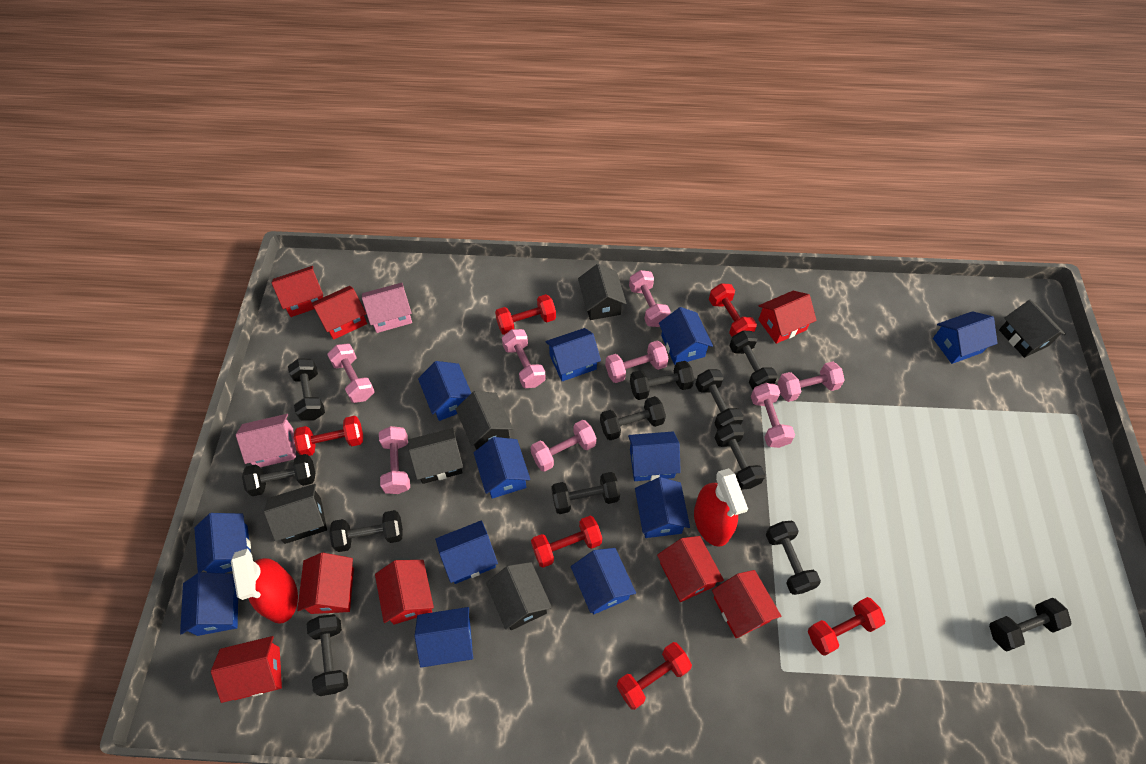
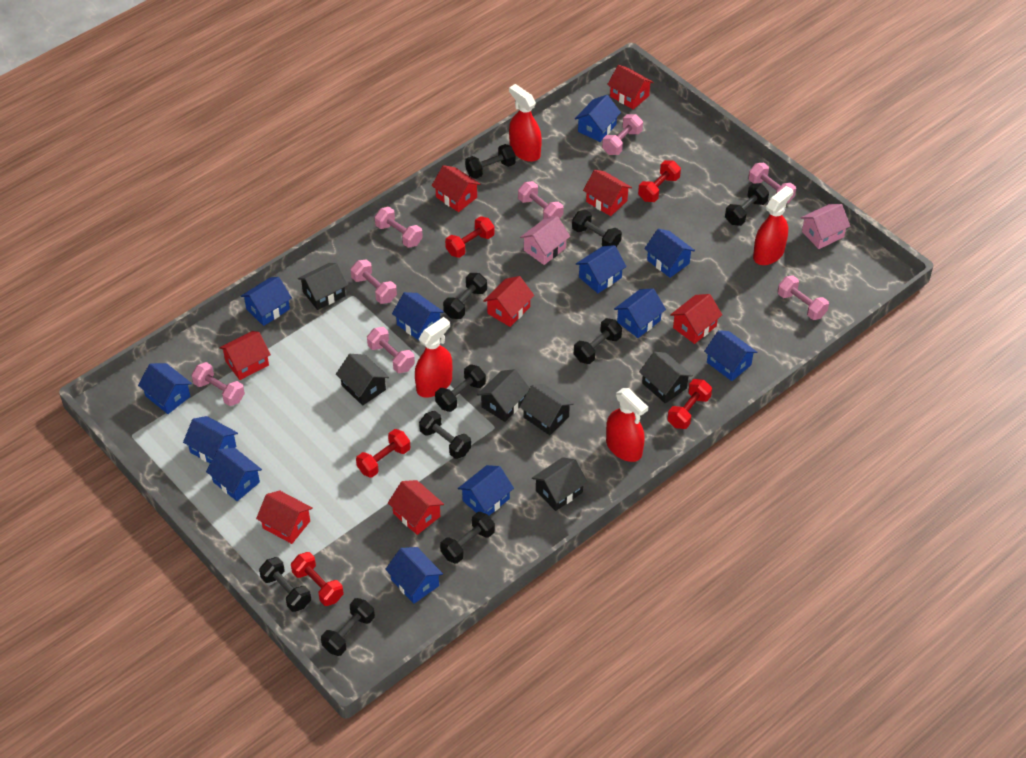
black dumbbell: [242,454,315,496] [288,358,325,421] [307,614,348,696] [329,510,403,552] [551,472,620,514] [600,396,666,440] [630,361,694,400] [695,369,744,429] [715,423,765,490] [729,331,778,390] [766,521,821,595] [989,598,1071,651] = 12 -> [259,557,311,612] [321,598,375,656] [419,411,471,459] [435,364,486,412] [440,512,495,564] [443,273,487,319] [465,144,516,179] [572,210,622,247] [574,318,622,364] [725,184,769,226] = 10
red dumbbell: [294,416,363,456] [495,294,556,335] [531,516,602,568] [617,642,692,710] [709,283,757,337] [808,597,885,656] = 6 -> [291,552,343,606] [356,429,410,478] [445,216,494,258] [638,160,681,202] [667,379,712,429] = 5
red spray bottle: [231,548,298,624] [694,468,748,547] = 2 -> [415,317,452,398] [509,84,542,162] [606,388,648,462] [753,186,793,265] = 4

